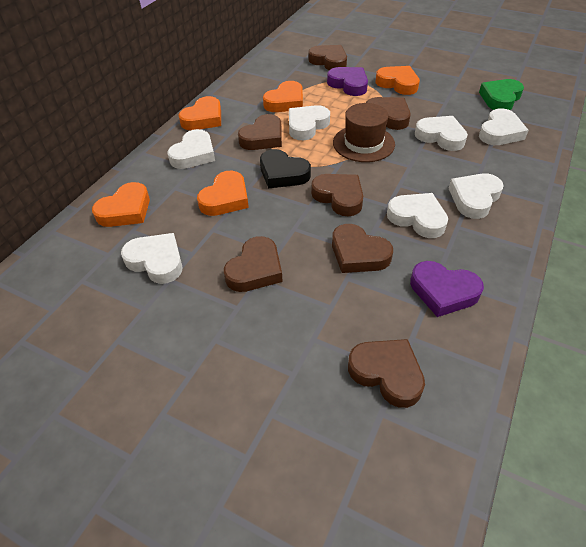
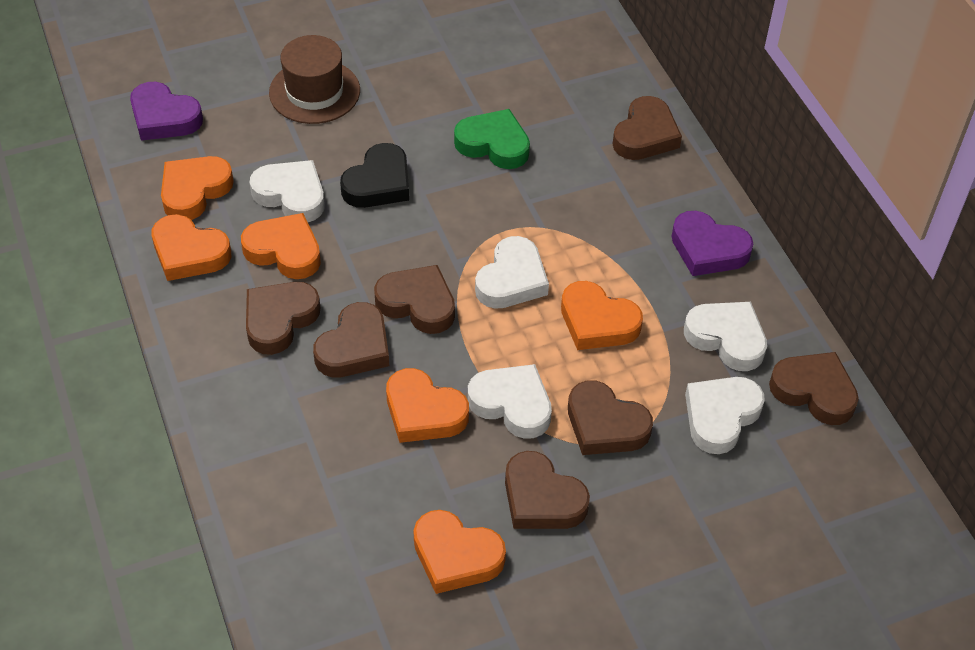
orange heart: [92,182,150,227] [178,96,221,130] [197,171,249,216] [263,81,303,112] [376,66,420,95] = 5 -> [152,214,231,281] [161,156,234,220] [241,213,321,279] [386,368,469,443] [413,510,506,594] [561,281,643,350] = 6
white heart: [121,233,183,284] [168,129,215,169] [289,105,330,140] [387,193,448,238] [415,116,468,151] [448,173,504,219] [479,108,529,145] = 7 -> [250,160,325,222] [468,364,552,439] [475,236,549,309] [684,302,767,371] [685,377,765,454] = 5

